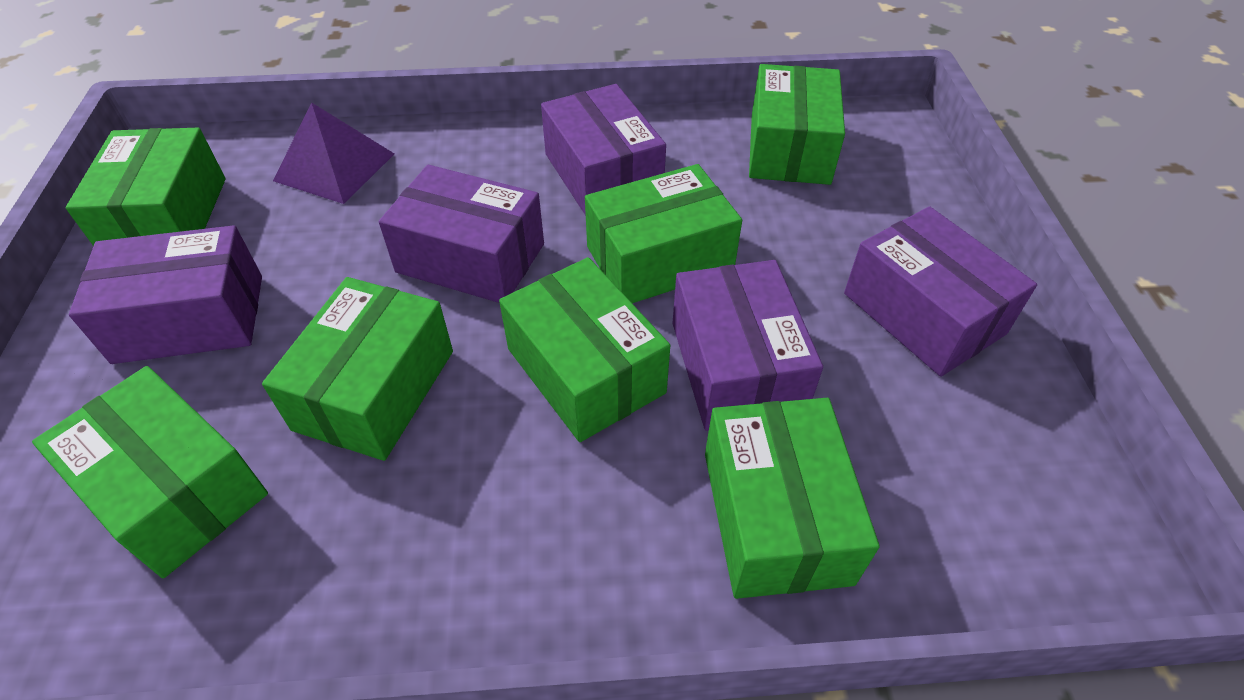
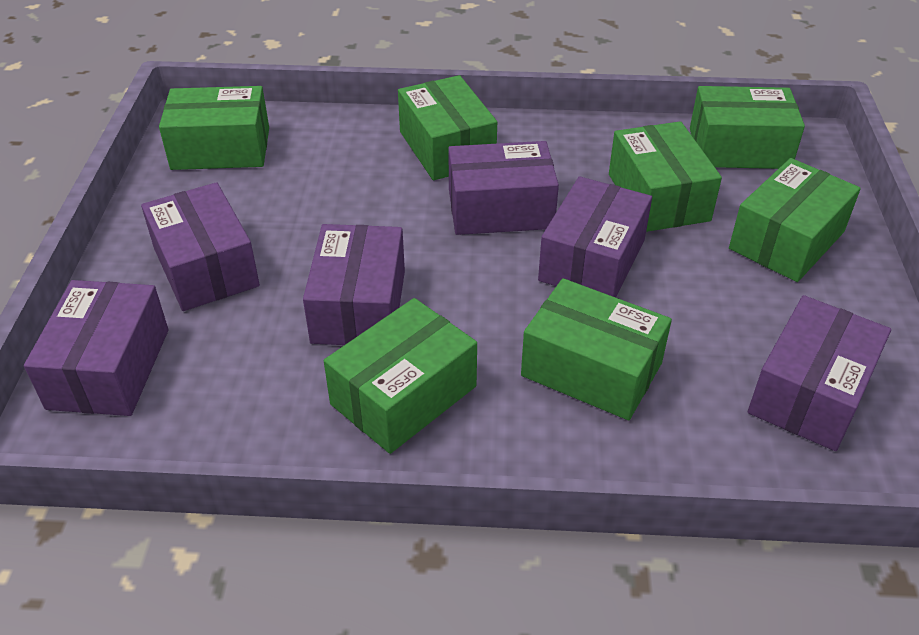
purple box: [69,225,262,364] [379,165,544,303] [541,84,666,216] [672,260,823,431] [844,206,1037,377] = 5 -> [24,280,169,416] [141,182,260,311] [303,224,405,345] [448,141,559,235] [538,176,652,298] [748,295,891,451] = 6
purple pyramid: [273,102,394,204] = 1 -> none = 0

